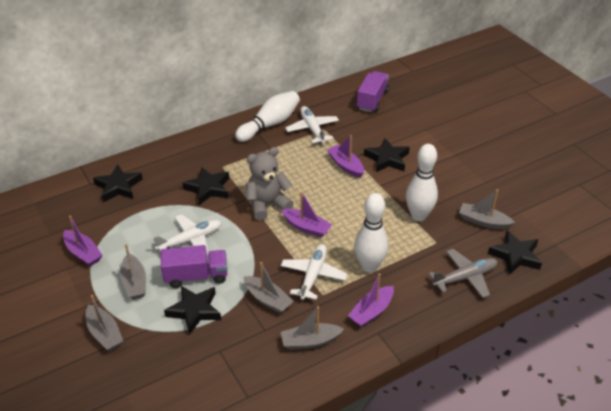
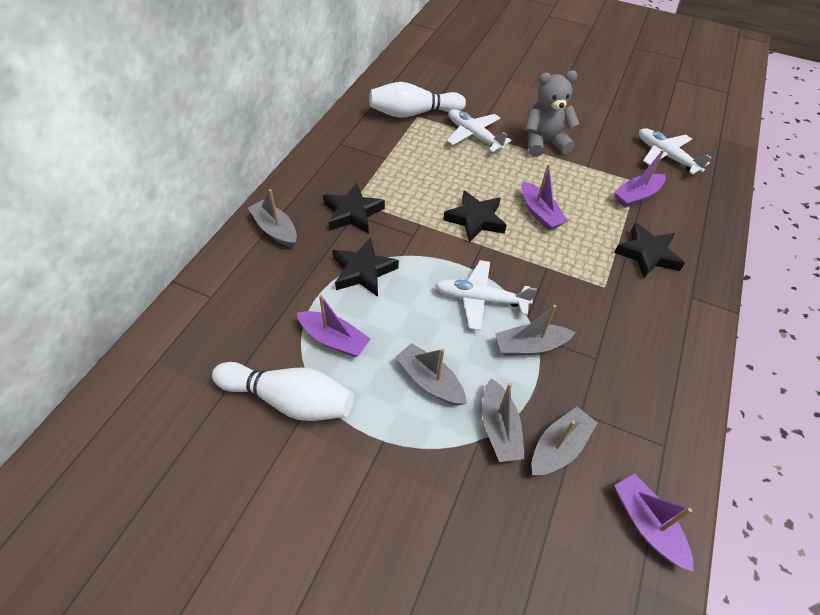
black star: [93,164,143,202] [164,286,221,335] [182,167,229,205] [364,138,410,172] [488,230,542,275] = 5 -> [323,183,385,234] [332,238,399,297] [443,190,507,243] [614,223,685,278] = 4
grey plane: [428,249,498,298] = 1 -> none = 0
purple truck: [161,245,227,288] [357,71,389,112] = 2 -> none = 0
white bowling pin: [235,91,300,142] [354,193,388,273] [406,144,438,222] = 3 -> [212,362,354,421] [370,82,466,118] = 2

